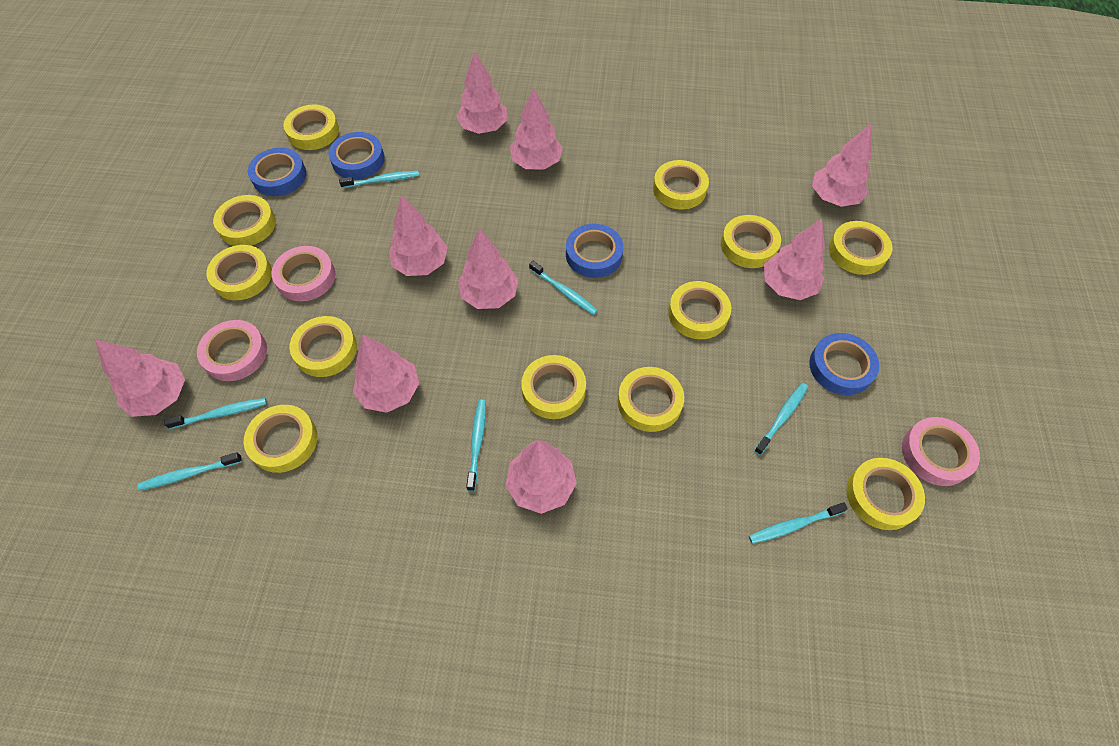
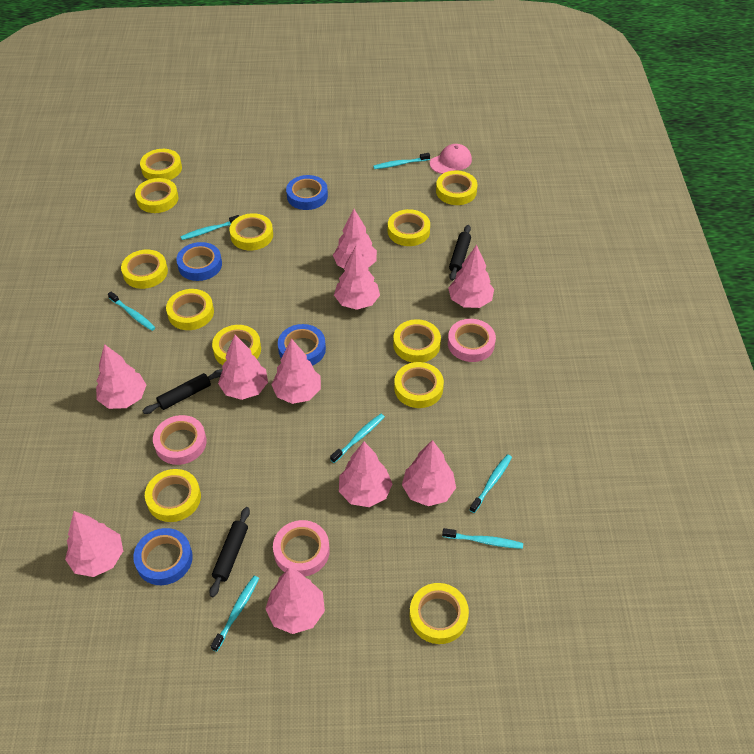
black rolling pin: none = 0 -> [143,370,222,414] [209,507,250,597] [449,225,471,281] = 3
pink cap: none = 0 -> [430,144,472,174] = 1
pink tree: [95,340,185,417] [353,335,419,413] [389,195,448,276] [456,51,507,134] [458,228,518,309] [506,440,577,514] [510,88,563,170] [764,219,825,300] [812,124,872,207] = 9 -> [65,511,123,577] [96,344,146,409] [218,335,268,400] [266,568,325,634] [271,338,321,404] [333,209,377,268] [334,246,380,310] [339,442,392,507] [402,440,456,506] [448,245,494,308] = 10

